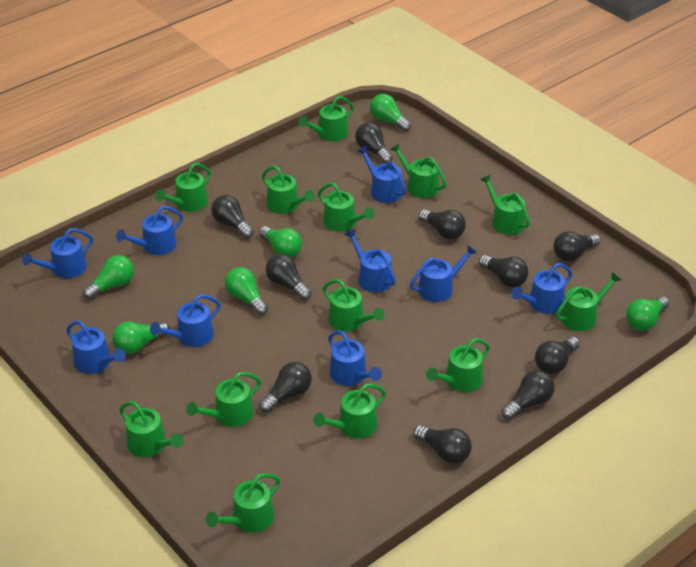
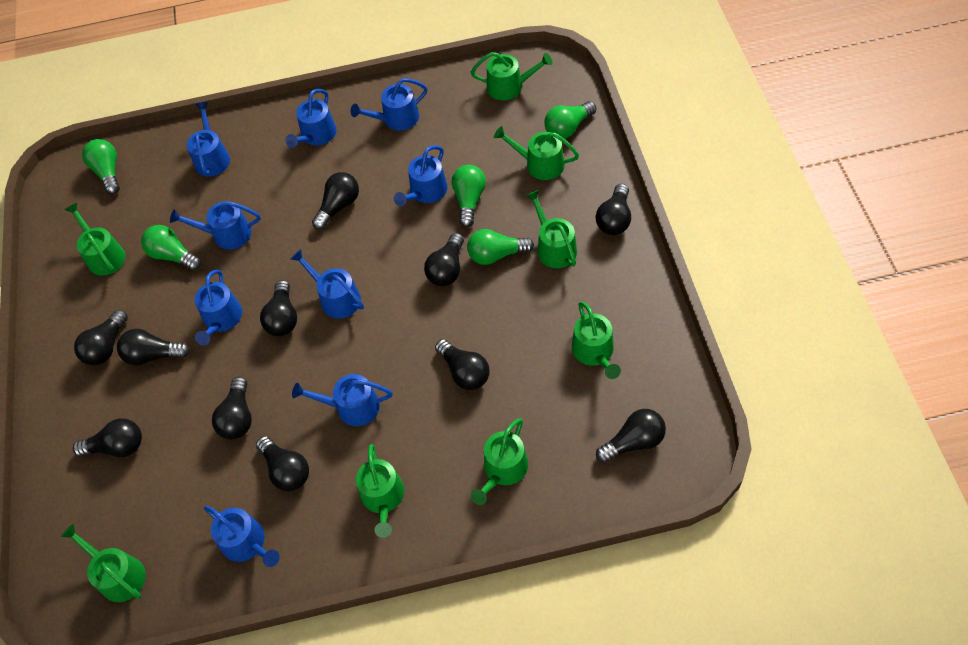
black light bulb: [211,195,254,238] [259,362,312,413] [266,254,311,300] [355,122,393,164] [413,425,472,464] [419,209,466,239] [479,255,528,287] [501,370,555,420] [535,336,580,374] [553,231,601,262] = 10 -> [73,418,142,457] [74,310,128,365] [117,329,190,366] [212,377,252,439] [256,436,309,491] [260,280,297,336] [312,172,359,230] [424,233,464,286] [435,339,490,390] [596,184,631,235] [596,409,666,463] = 11
green light bulb: [83,255,134,300] [112,321,170,354] [225,267,268,315] [259,226,302,258] [370,94,411,132] [626,296,669,331] = 6 -> [82,139,120,194] [141,225,201,271] [452,165,486,227] [467,229,534,265] [544,101,596,139] = 5
green watering can: [119,401,183,457] [155,163,211,212] [186,372,261,427] [206,473,280,533] [262,166,315,214] [299,96,354,141] [313,383,386,439] [318,183,375,232] [323,279,384,331] [390,143,447,198] [426,338,490,392] [480,174,530,235] [556,272,621,331] = 13 -> [60,524,146,602] [65,203,126,276] [356,444,404,538] [471,52,553,100] [471,418,528,505] [494,126,579,180] [526,190,577,268] [572,302,621,379] = 8

